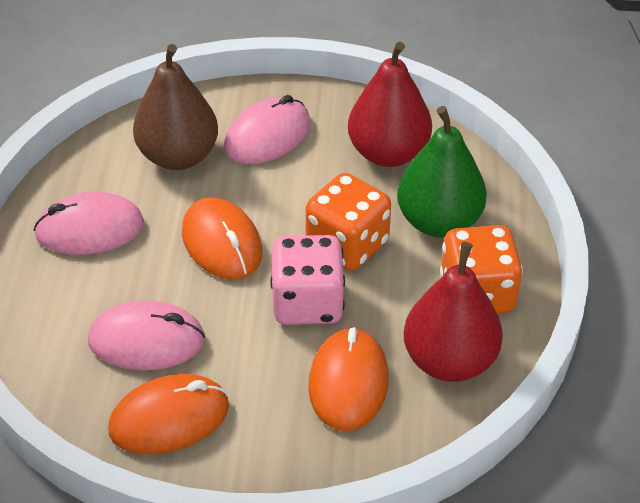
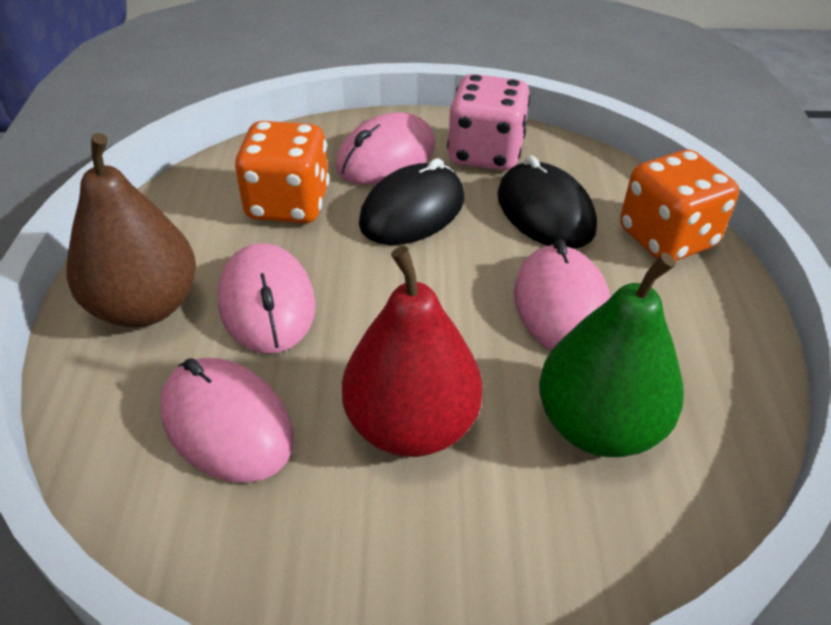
black mouse: none = 0 -> [359,158,464,245] [497,156,597,249] = 2
orange mouse: [108,374,229,455] [182,197,262,280] [308,327,389,431] = 3 -> none = 0
pink mouse: [34,192,144,255] [88,301,205,370] [224,95,311,164] = 3 -> [160,357,294,483] [218,243,316,354] [336,112,435,185] [514,239,611,351] = 4
red pear: [348,42,432,167] [404,242,503,382] = 2 -> [342,246,483,457] = 1

